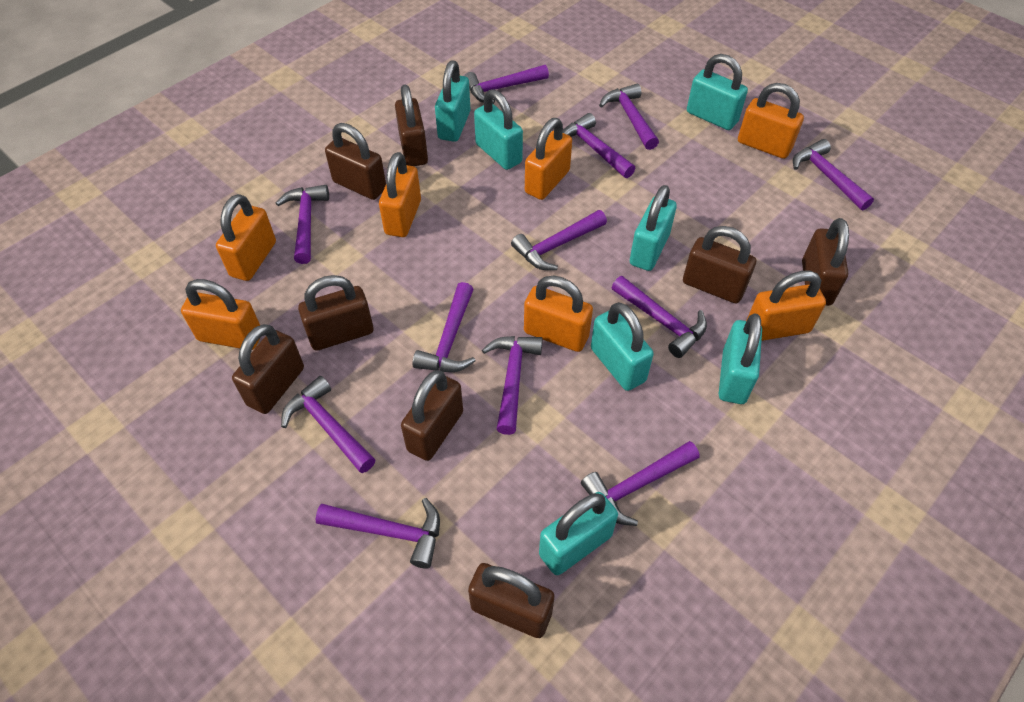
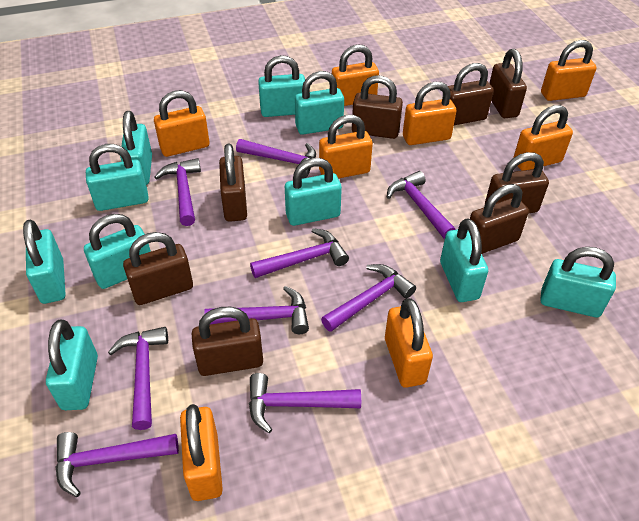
orange padlock: [181,279,260,350] [216,194,276,281] [379,152,421,237] [524,276,593,352] [525,118,572,200] [738,83,804,159] [746,271,826,341] = 7 -> [154,90,210,157] [180,404,223,501] [319,115,373,179] [332,45,379,106] [385,298,433,388] [403,82,456,145] [513,105,573,171] [541,40,597,101] = 8
purple hammer: [276,185,329,264] [281,376,376,473] [315,498,440,569] [412,282,476,372] [464,65,549,104] [482,336,543,435] [511,210,607,270] [563,113,636,178] [581,441,699,526] [599,84,659,150] [611,276,707,358] [793,139,874,210] = 12 -> [56,432,179,497] [108,327,168,430] [154,158,201,226] [204,286,309,334] [236,139,316,178] [249,373,361,433] [250,228,349,278] [321,264,416,332] [387,171,456,239] = 9
turquoise padlock: [435,60,471,142] [474,89,523,170] [539,492,618,575] [591,302,654,391] [630,185,677,271] [687,54,748,130] [719,313,762,404] = 7 -> [23,219,65,304] [46,320,98,410] [84,214,151,289] [86,144,149,211] [120,111,152,185] [258,55,305,117] [285,158,342,226] [295,71,344,135] [440,219,488,302] [540,247,616,317] = 10

